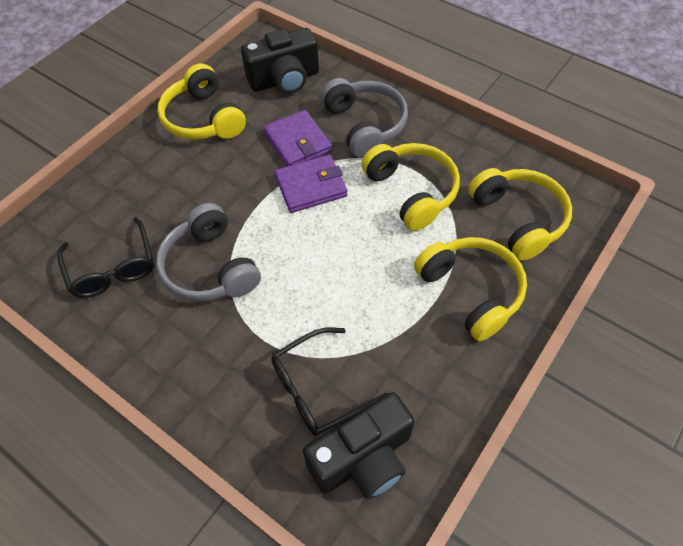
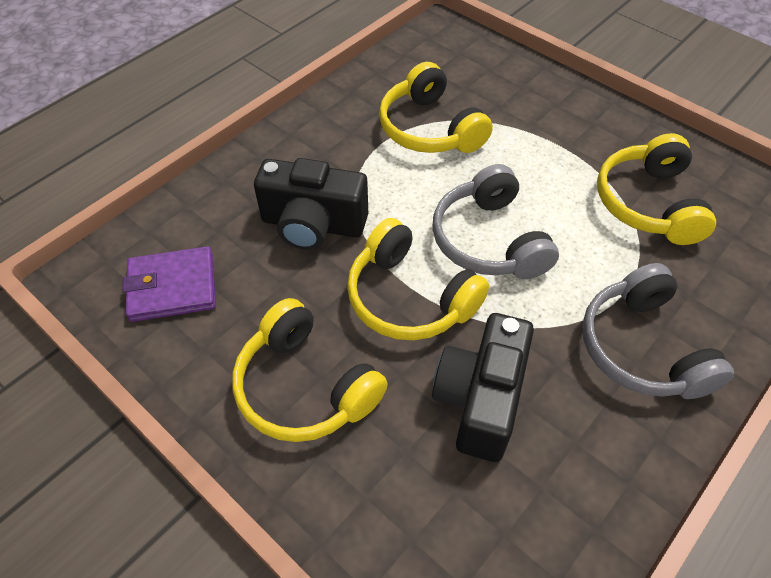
black glasses: [57,217,154,298] [271,327,388,436] = 2 -> none = 0
purple wallet: [263,110,332,166] [275,154,348,213] = 2 -> [122,246,216,322] = 1

